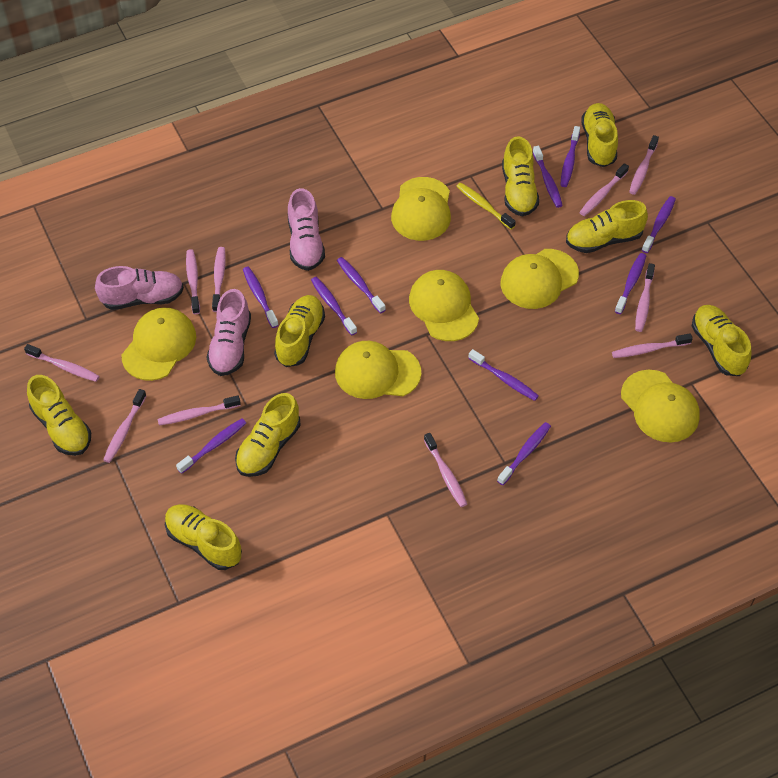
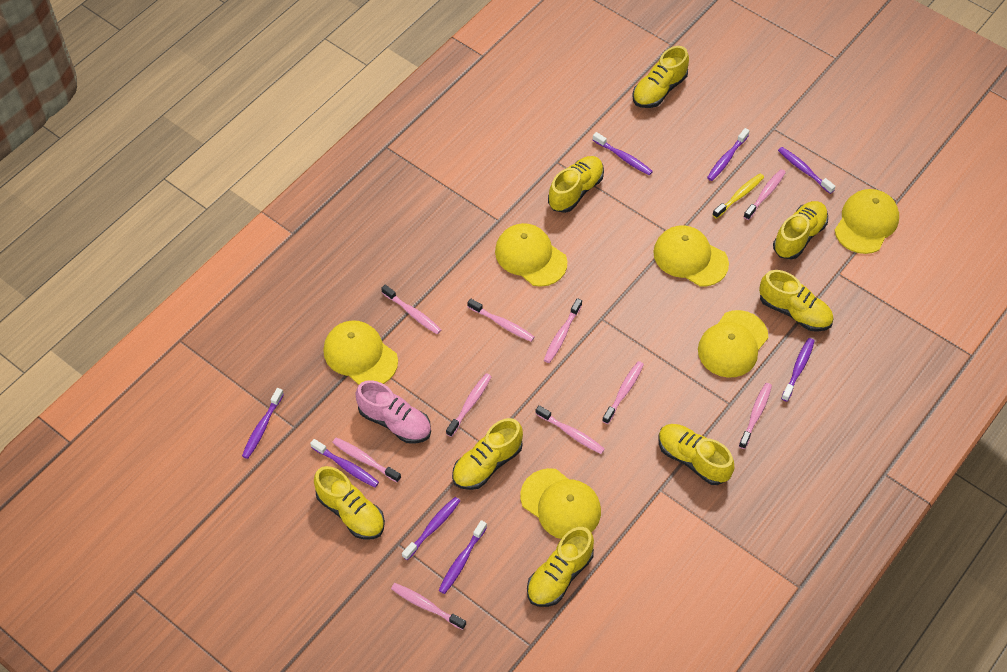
pink shoe: [95,266,184,310] [206,289,251,376] [288,188,325,271] = 3 -> [355,380,431,444] = 1
purple toothbrush: [176,418,246,474] [243,267,279,328] [311,277,357,335] [337,257,386,313] [468,349,539,401] [497,422,551,485] [533,146,563,208] [560,126,580,187] [615,253,646,314] [642,196,676,253] = 10 -> [242,388,284,459] [310,439,379,487] [402,497,460,560] [439,520,487,594] [593,132,653,175] [707,128,750,181] [778,147,836,194] [781,338,815,402] = 8

